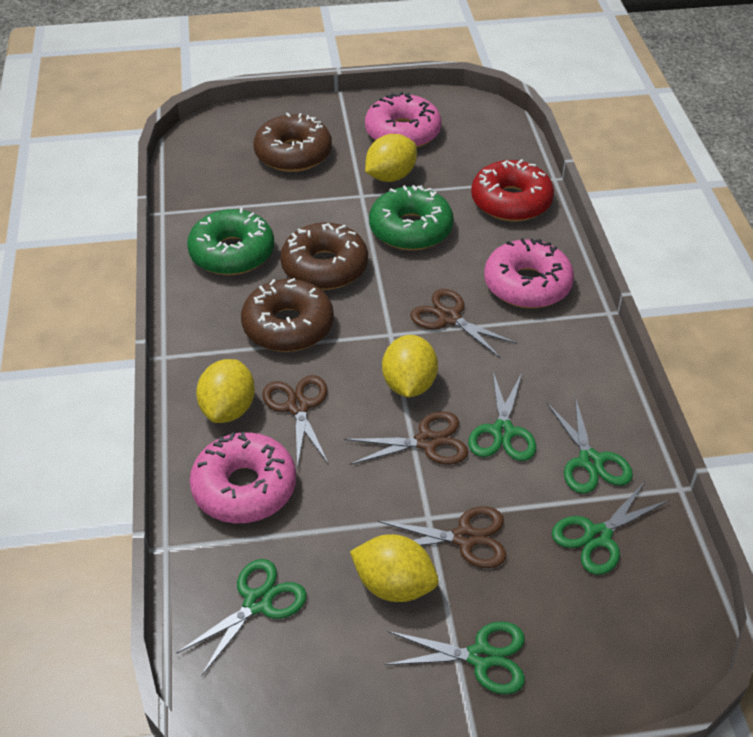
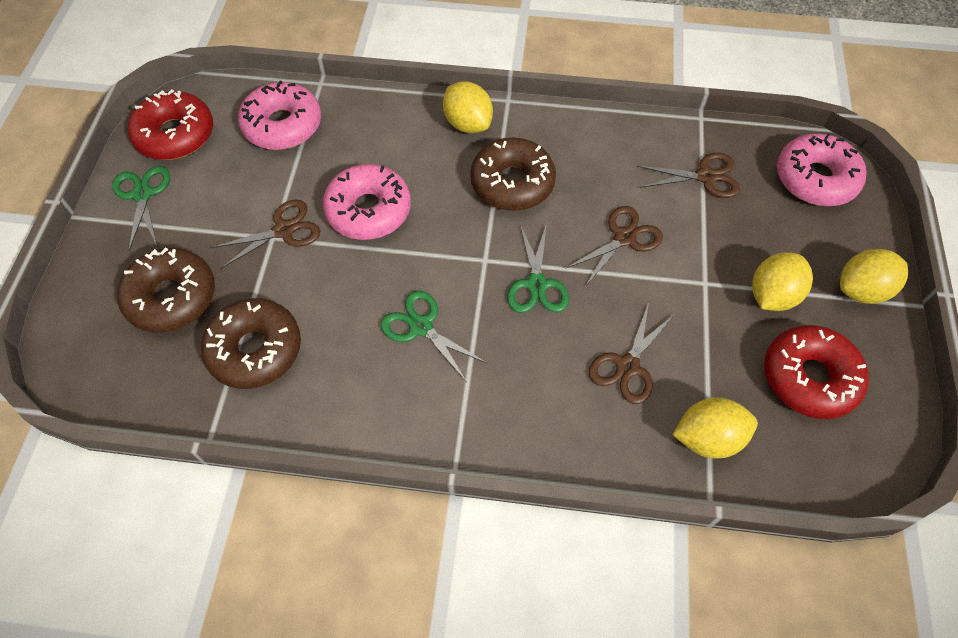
green donut: [187,208,274,275] [369,185,454,250] = 2 -> none = 0
green scissors: [177,559,307,676] [384,621,525,695] [468,372,536,461] [547,396,633,494] [552,481,670,575] = 5 -> [112,166,170,251] [380,291,487,382] [507,223,569,313] = 3
red donut: [471,159,554,221] = 1 -> [128,90,213,160] [764,325,869,419] = 2

